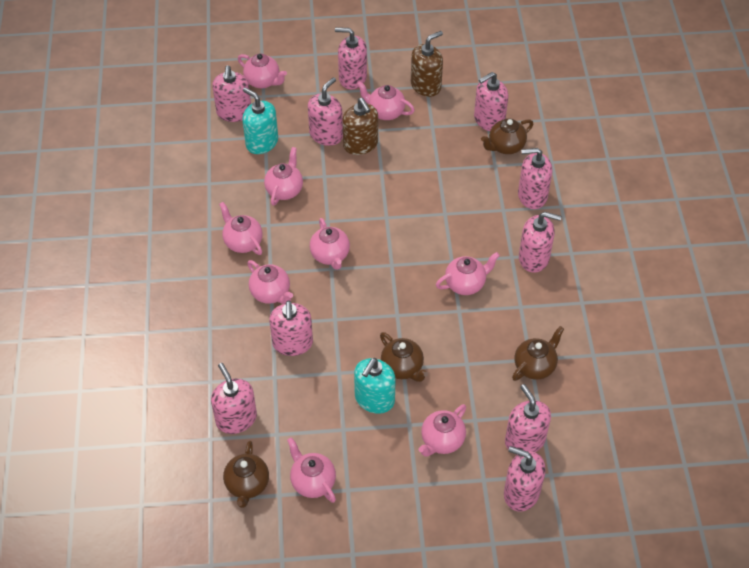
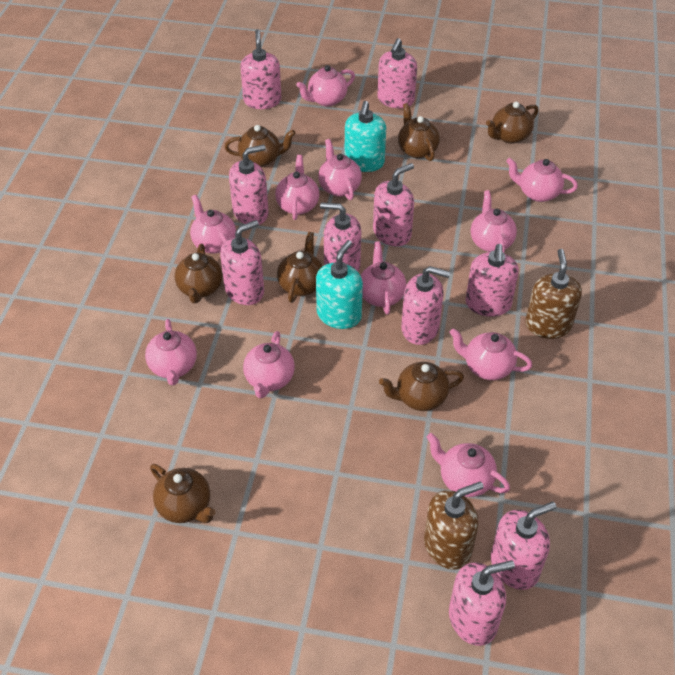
brown teapot: [223,441,269,508] [380,332,428,382] [481,118,533,154] [512,326,564,381] = 4 -> [150,464,216,523] [175,244,222,303] [225,125,296,167] [277,232,322,303] [379,362,464,411] [398,103,440,161] [486,102,538,144] = 7
pink teapot: [219,202,263,255] [238,54,287,88] [247,260,293,304] [264,147,303,206] [287,437,336,503] [310,218,350,270] [357,81,415,120] [419,404,466,457] [436,252,500,295] = 9 -> [145,319,197,385] [190,195,236,254] [243,331,295,398] [275,155,319,220] [296,65,355,106] [318,139,362,200] [360,241,406,315] [426,433,510,497] [449,328,532,380] [471,190,517,254] [506,158,578,202] = 11

